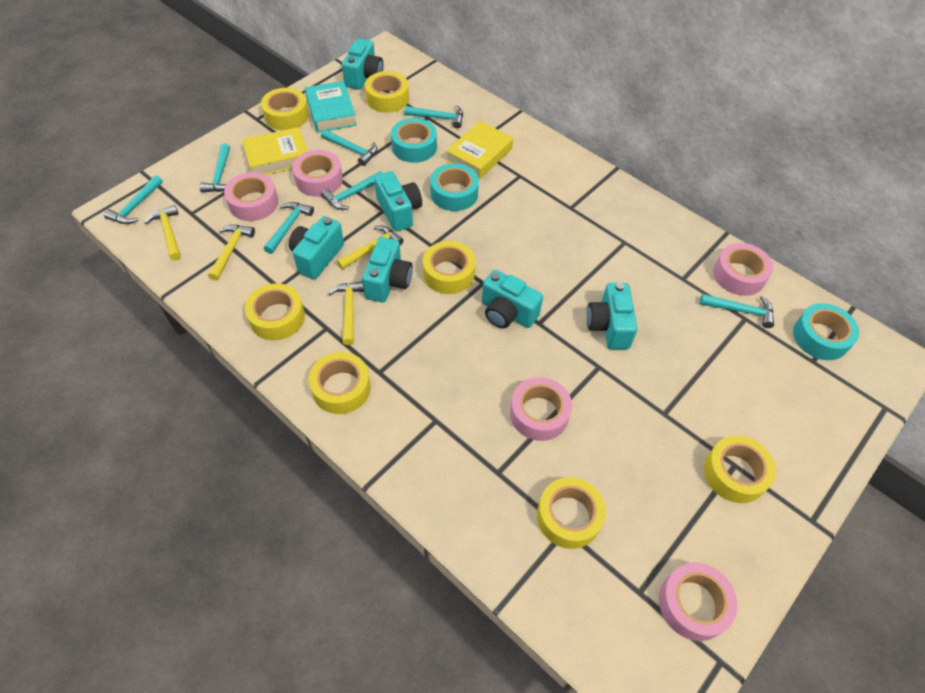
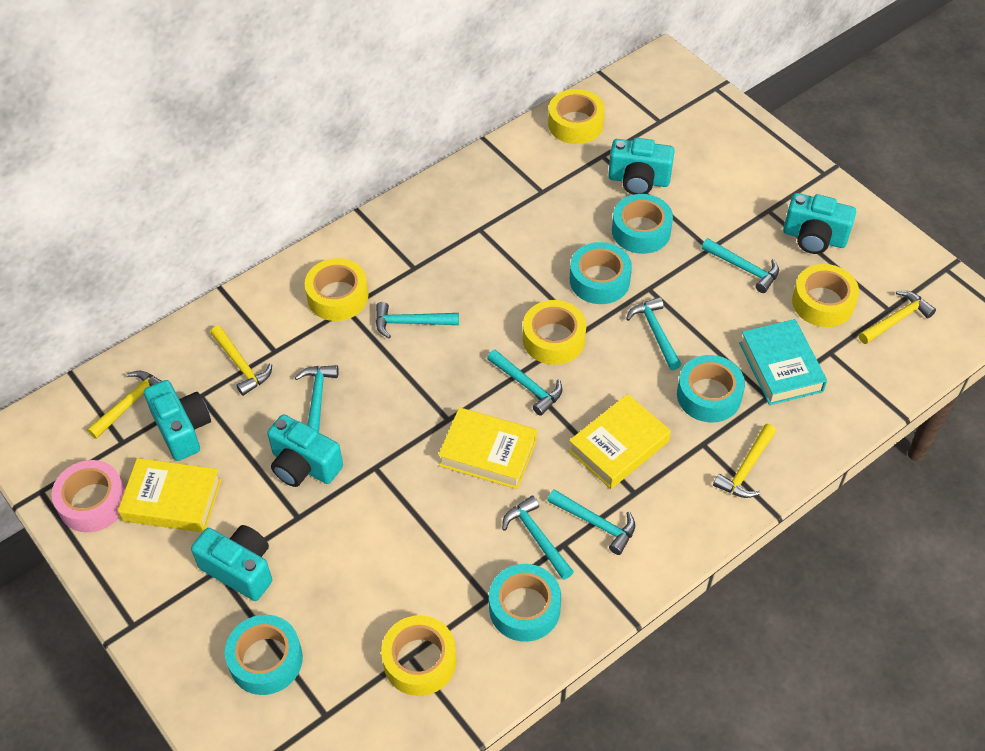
pink tape: [224,172,278,221] [292,150,343,197] [510,377,572,441] [659,562,738,641] [713,243,773,296] = 5 -> [51,460,125,533] = 1
turquoise camera: [289,216,344,279] [342,39,383,90] [362,237,413,303] [374,171,422,232] [482,270,543,328] [587,282,638,349] = 6 -> [144,380,211,461] [191,525,272,601] [267,414,343,487] [608,138,675,195] [783,193,856,254] = 5
turquoise tape: [391,118,437,163] [430,163,479,211] [793,303,859,360] = 3 -> [225,615,303,695] [489,564,561,642] [570,242,632,304] [612,194,673,254] [677,355,745,423] = 5
yellow book: [242,127,307,175] [446,121,513,179] = 2 -> [118,458,222,532] [438,407,537,489] [568,394,671,489] = 3
yellow tape: [245,283,305,340] [261,88,309,130] [309,352,371,414] [365,71,409,113] [423,241,476,294] [537,477,606,549] [704,435,776,503] = 7 -> [305,258,368,321] [381,615,456,696] [523,300,586,365] [548,89,605,144] [792,264,859,327] = 5

